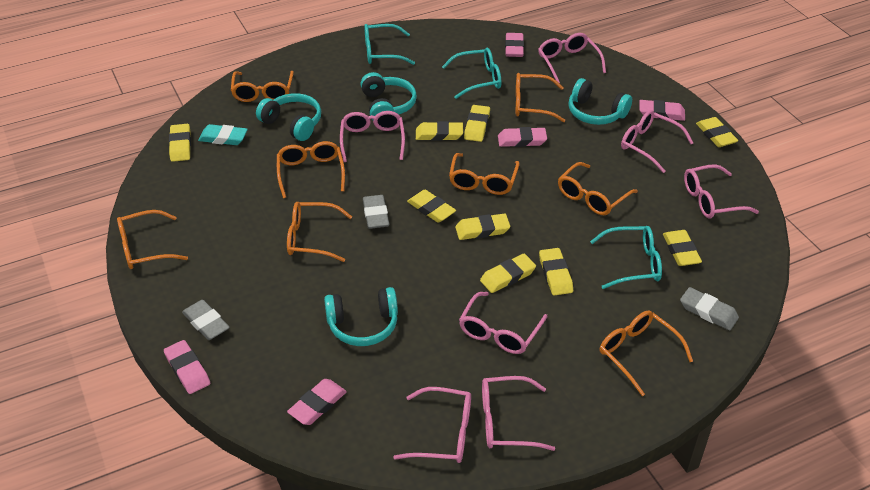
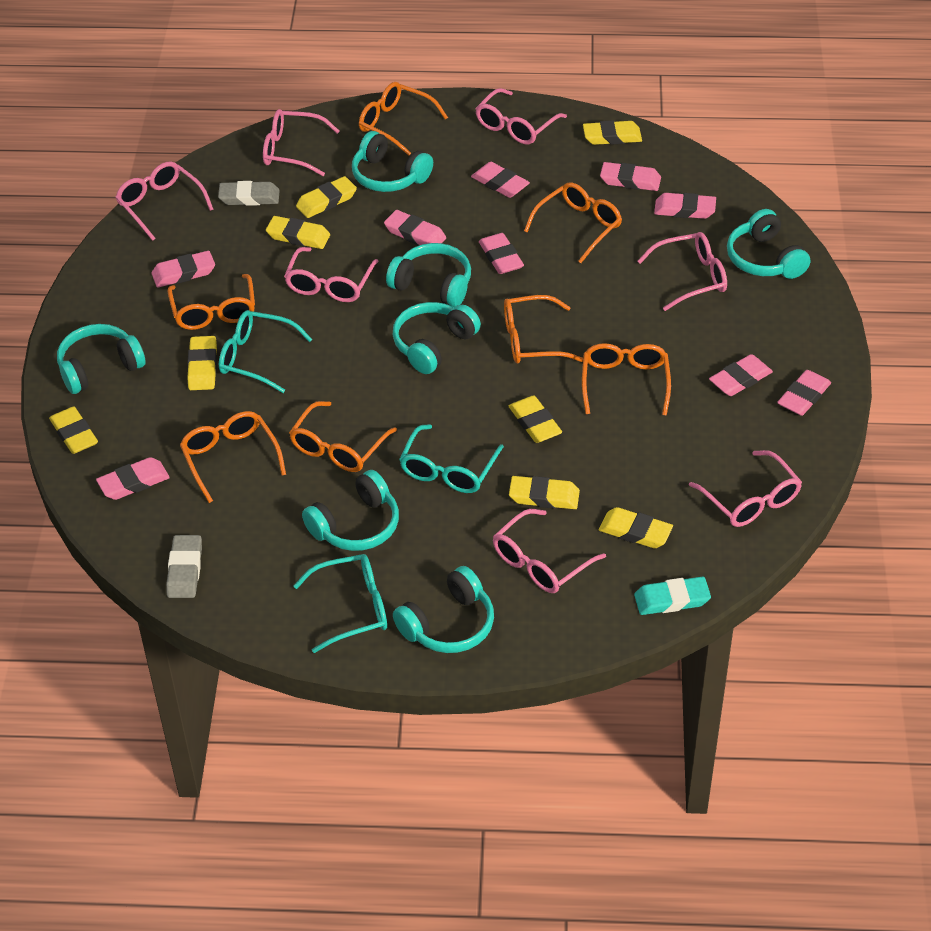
grey eraser: [182,300,230,340] [363,195,389,229] [680,287,739,330] = 3 -> [166,535,202,598] [218,181,279,206] = 2
orange glasses: [117,210,188,269] [231,71,294,102] [277,141,345,198] [287,202,352,262] [449,153,520,195] [516,73,565,122] [558,162,638,215] [600,310,693,396] = 8 -> [168,274,255,330] [180,411,286,503] [289,401,397,472] [359,82,448,156] [504,295,583,363] [524,182,622,263] [582,343,671,416] = 7
pink eraser: [164,340,210,394] [287,379,347,425] [498,127,547,147] [505,33,524,57] [639,100,685,121] = 5 -> [96,457,170,500] [152,251,215,288] [384,210,446,245] [471,162,530,198] [479,233,524,274] [600,162,661,191] [654,193,716,219] [709,354,773,396] [777,370,831,416] = 9
turquoise headphones: [256,93,321,141] [324,287,398,346] [360,72,417,120] [568,78,632,125] = 4 -> [57,324,146,394] [302,470,399,551] [352,131,433,192] [386,243,471,307] [393,302,481,374] [393,566,494,653] [727,209,810,279] = 7
yellow eraser: [169,124,191,162] [407,190,456,223] [416,121,463,141] [455,214,510,240] [464,105,490,142] [480,254,536,293] [539,248,573,295] [663,230,702,266] [696,117,738,147] = 9 -> [49,407,98,454] [187,336,217,390] [266,216,330,249] [296,176,357,218] [509,395,562,443] [509,476,580,509] [583,120,642,145] [599,507,673,548] = 8

